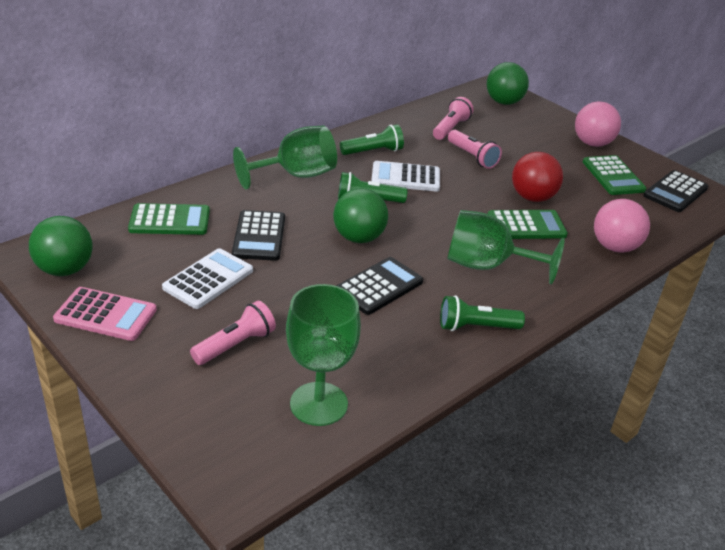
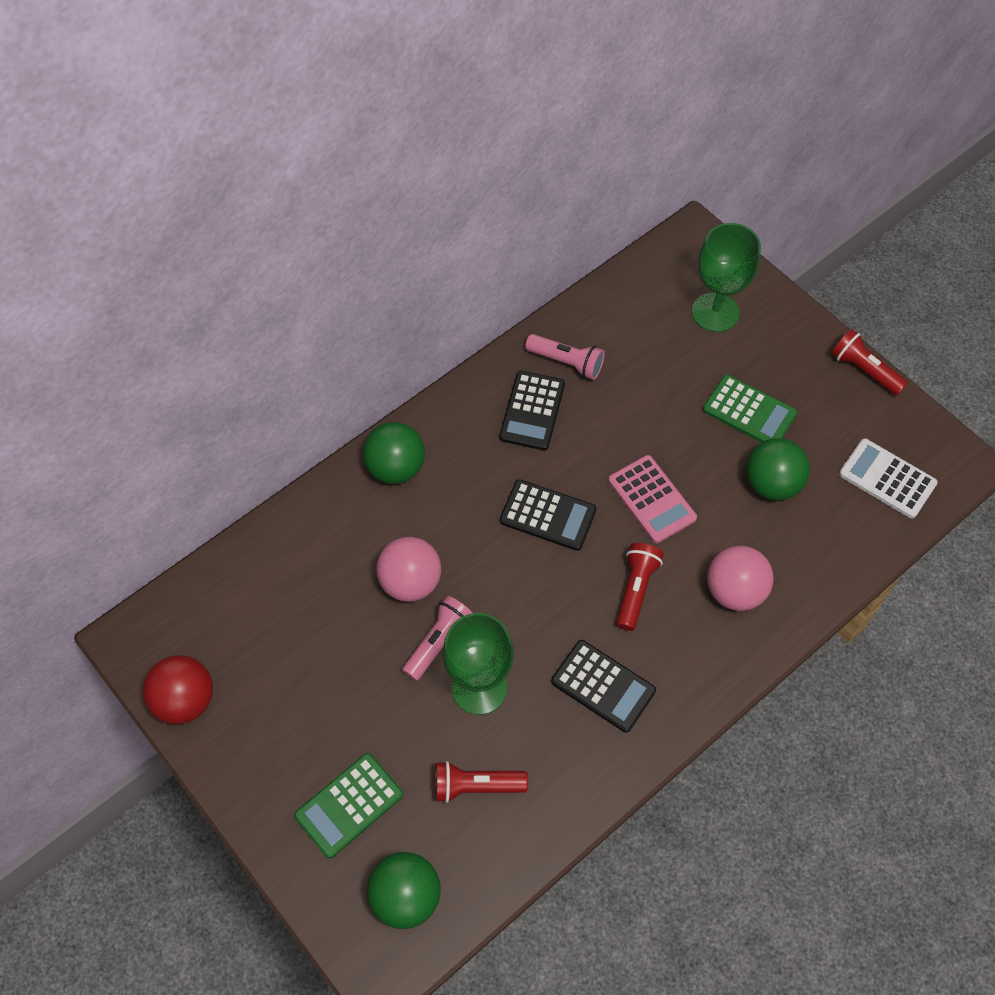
green calculator: [128,203,210,235] [488,210,568,239] [583,155,646,195] = 3 -> [294,753,403,858] [703,374,797,443] = 2
green flashlight: [338,172,408,203] [340,124,404,155] [440,295,525,331] = 3 -> none = 0
green goblet: [233,126,337,189] [286,284,361,426] [447,210,565,285] = 3 -> [443,613,514,715] [692,223,761,332] = 2
pink flashlight: [190,301,276,365] [433,97,473,140] [448,130,502,169] = 3 -> [402,596,472,681] [525,334,605,380] = 2
red flashlight: none = 0 -> [435,761,528,803] [616,543,664,631] [831,329,908,396] = 3
white calculator: [162,248,253,309] [371,161,440,192] = 2 -> [839,438,938,519] = 1

